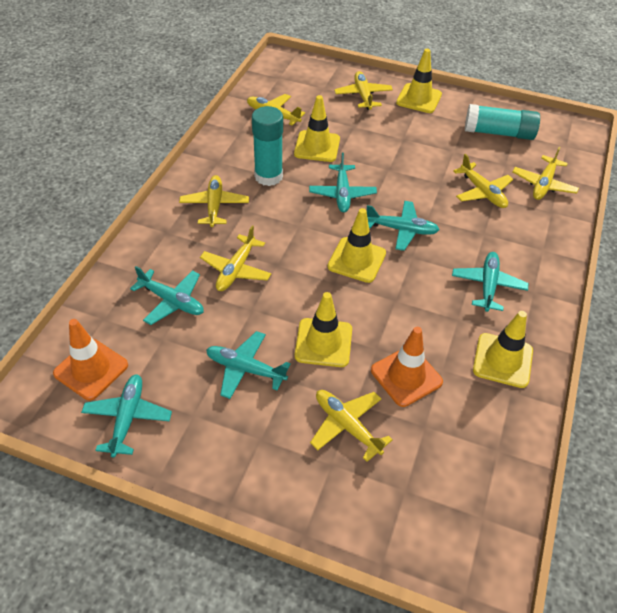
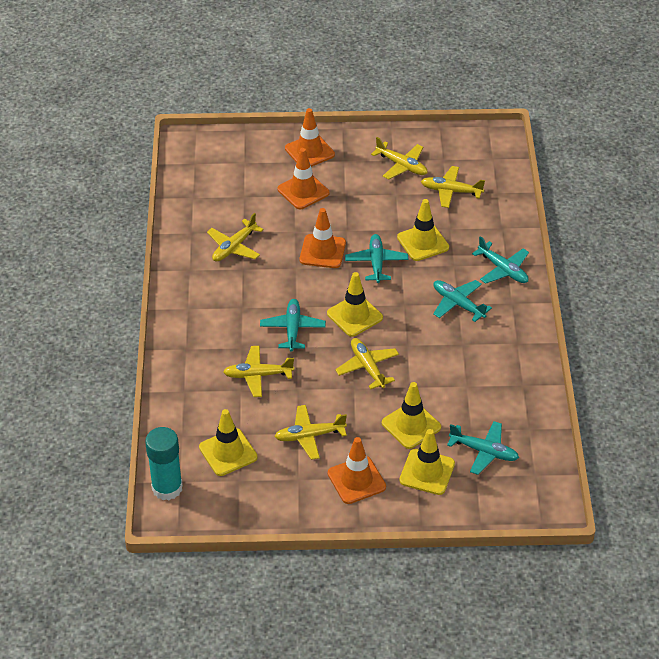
orange traffic cone: [53,319,128,400] [371,327,443,407] = 2 -> [278,148,329,209] [285,108,335,167] [300,208,346,268] [328,437,386,504] = 4
turquoise glue stick: [252,106,283,186] [465,104,540,140] = 2 -> [145,427,183,500] = 1
turquoise plane: [81,374,172,458] [130,266,204,325] [206,331,291,399] [309,152,377,212] [367,201,440,251] [452,252,528,312] = 6 -> [260,299,326,352] [345,234,408,283] [433,280,492,322] [447,421,519,475] [472,236,529,284] = 5
yellow plane: [179,175,249,227] [200,225,271,291] [247,94,305,126] [310,390,393,462] [334,71,393,110] [453,154,513,208] [512,147,579,200] = 7 -> [207,213,264,262] [223,346,294,397] [274,405,347,460] [335,338,399,390] [371,137,427,180] [421,166,485,208] = 6

